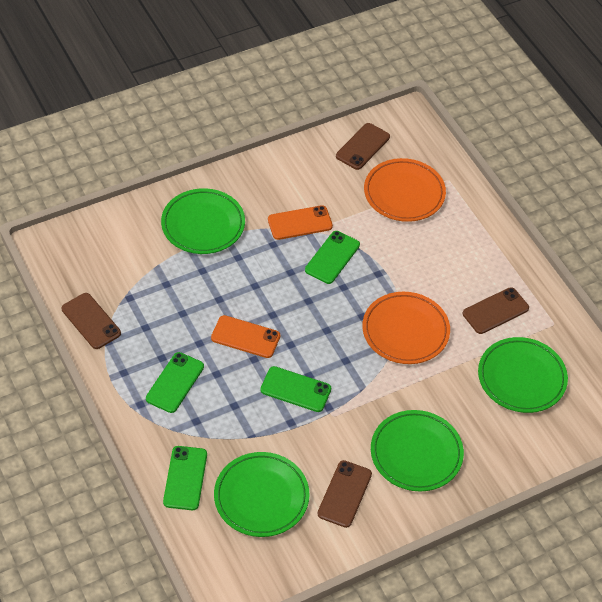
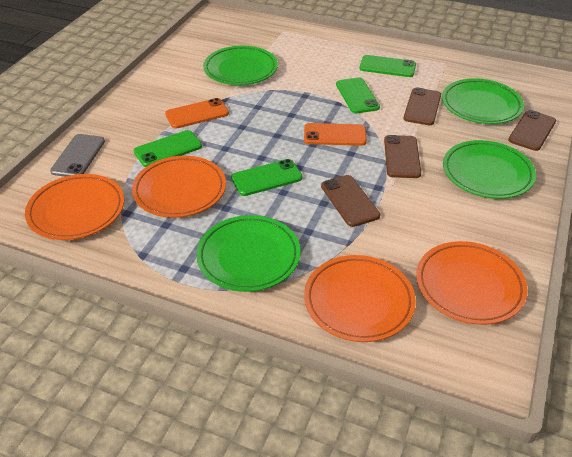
grey phone: none = 0 -> [50,134,105,177] = 1
orange plate: [362,292,450,364] [364,158,446,222] = 2 -> [25,174,124,240] [132,156,226,218] [304,255,416,342] [416,241,528,325] = 4

